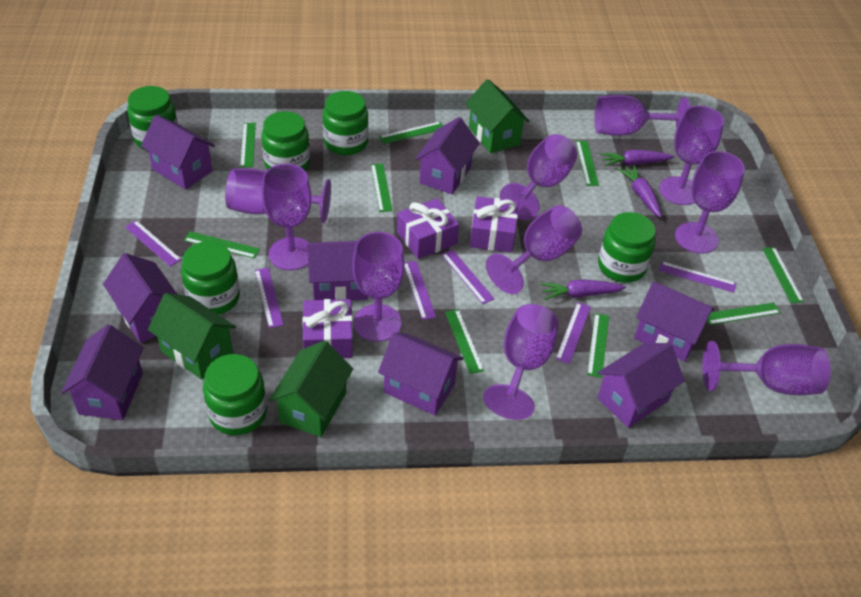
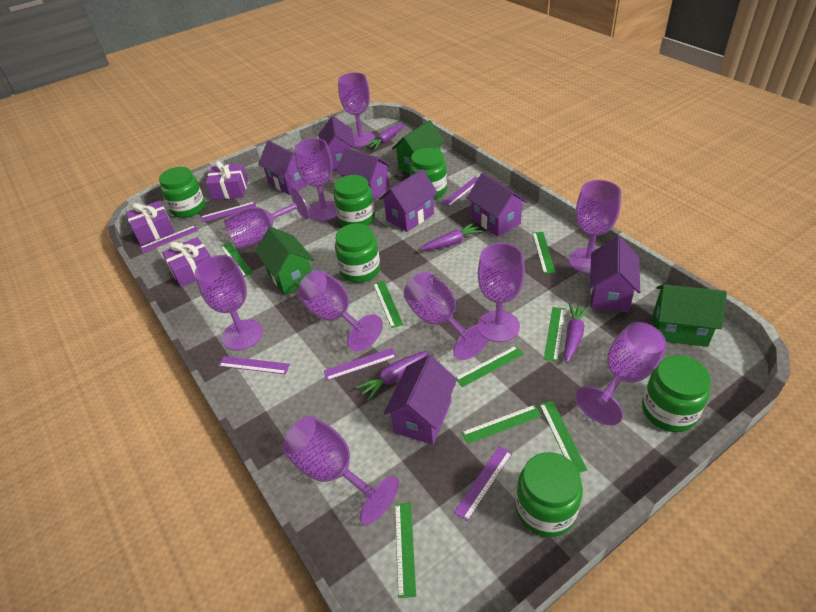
green ruler: [184,231,260,258] [240,123,256,167] [371,164,393,212] [379,121,443,144] [445,309,484,374] [576,141,599,186] [587,313,609,378] [707,302,781,325] [762,247,804,303] = 9 -> [220,242,254,277] [373,281,403,328] [395,503,416,598] [455,346,524,387] [461,405,542,444] [532,232,556,274] [539,401,587,473] [544,307,565,362] = 8
purple carrot: [540,279,626,300] [600,150,675,166] [617,165,662,218] = 3 -> [356,351,429,401] [365,123,405,150] [420,223,483,250] [564,303,589,363] = 4
purple house: [61,325,144,420] [103,253,177,343] [141,115,215,190] [307,241,368,301] [378,333,464,415] [415,117,480,194] [597,343,685,428] [634,281,714,362] = 8 -> [258,141,308,195] [319,116,356,171] [336,147,391,201] [379,169,438,232] [384,355,457,445] [467,173,527,237] [590,237,640,312] = 7

